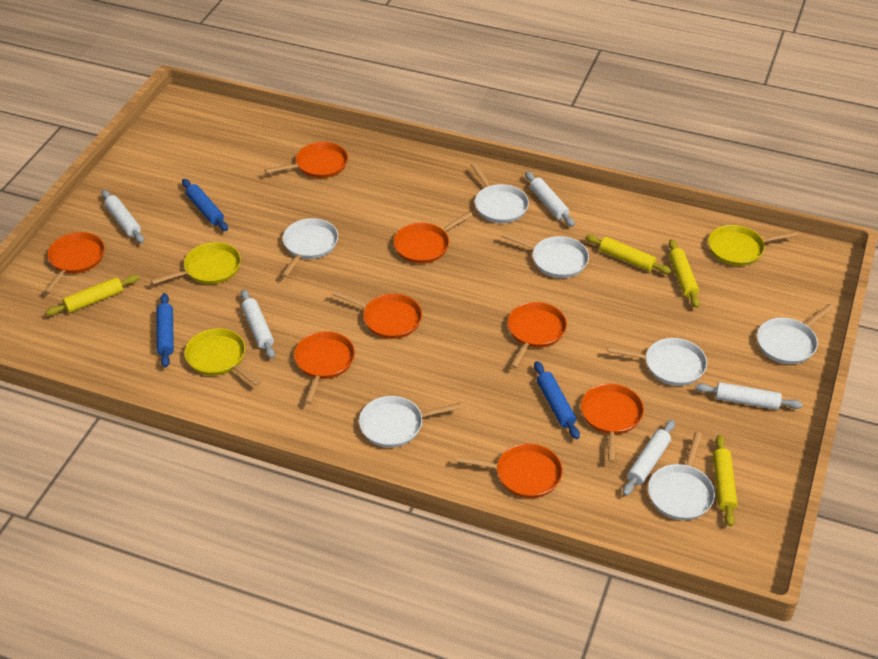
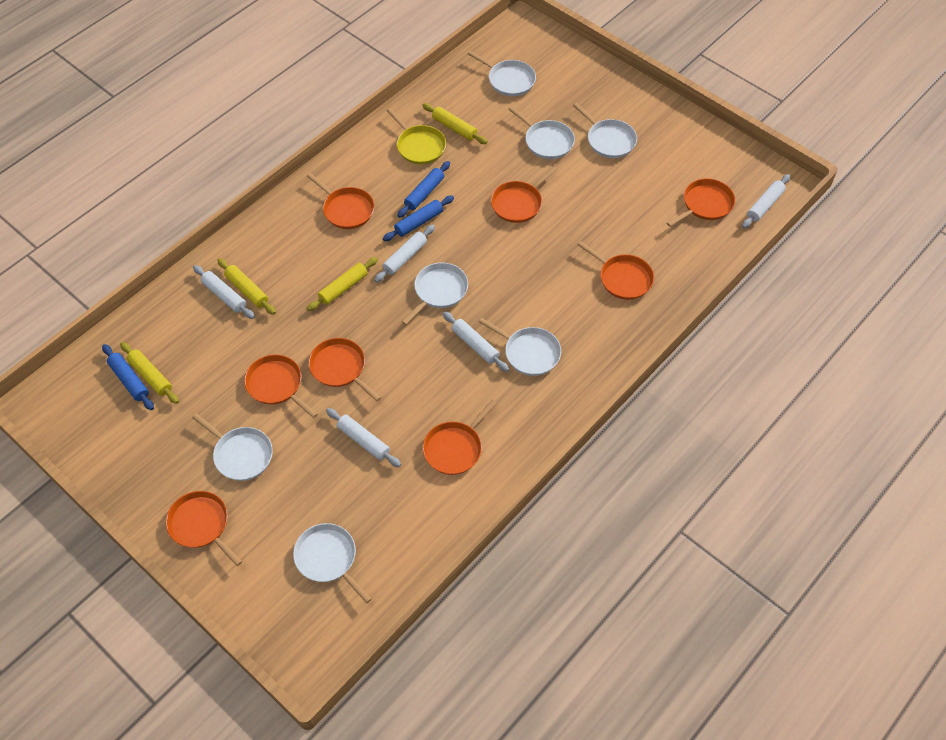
yellow pan: [151,242,241,285] [184,328,261,387] [708,225,798,266] = 3 -> [386,108,446,165] = 1

